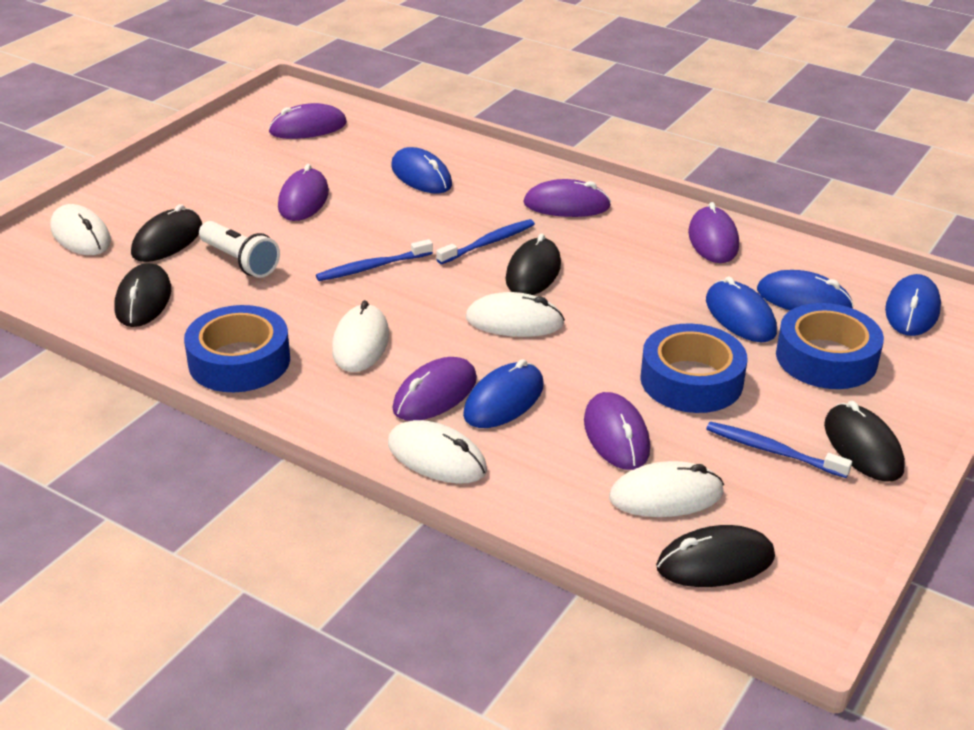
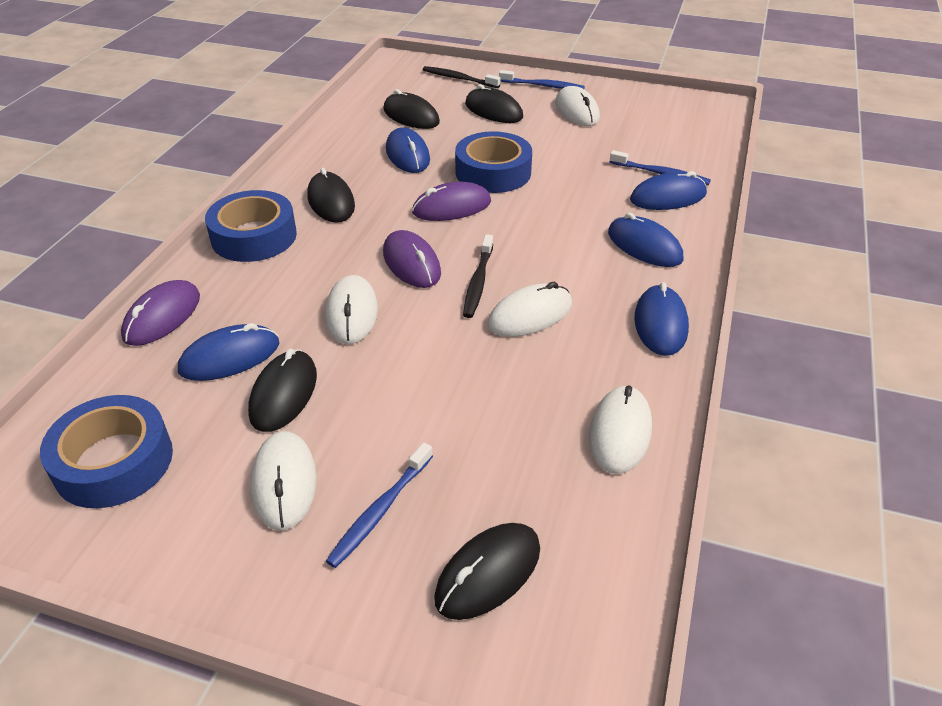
black toothbrush: none = 0 -> [423,66,501,88] [463,234,493,318] = 2
purple mouse: [269,103,347,139] [278,164,329,221] [392,357,477,421] [523,179,611,217] [584,392,650,470] [688,202,739,263] = 6 -> [121,280,200,346] [383,230,441,288] [412,182,491,221] = 3
white flashlight: [199,221,280,278] = 1 -> none = 0

